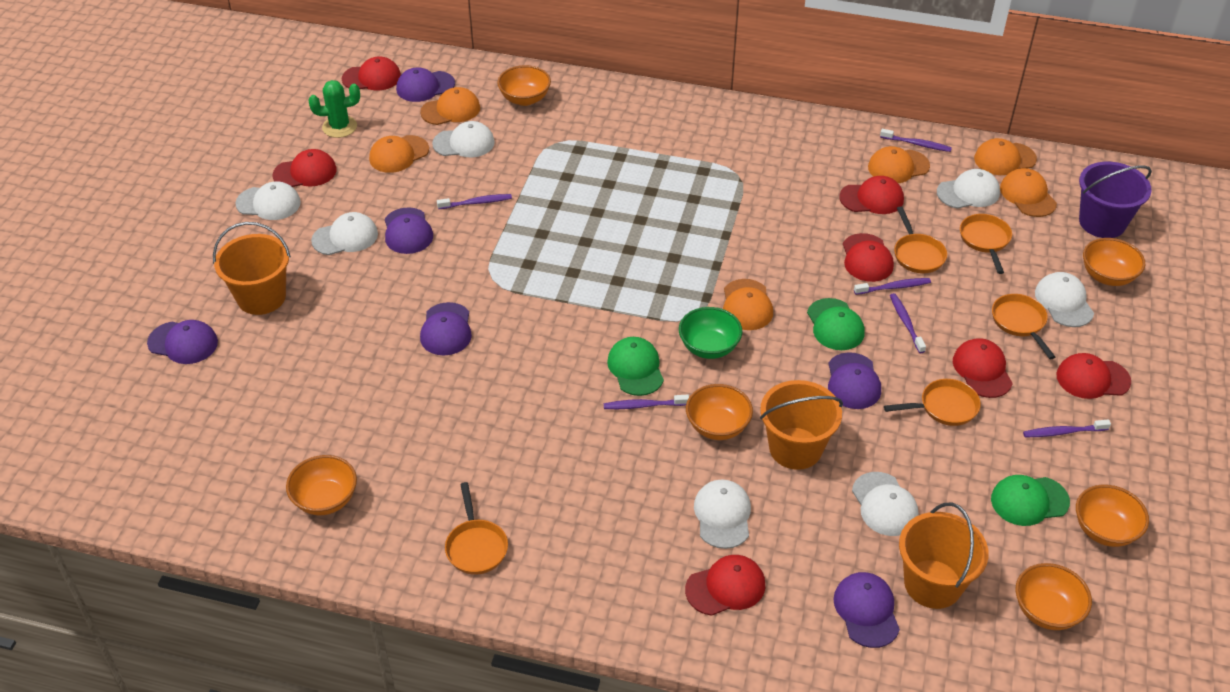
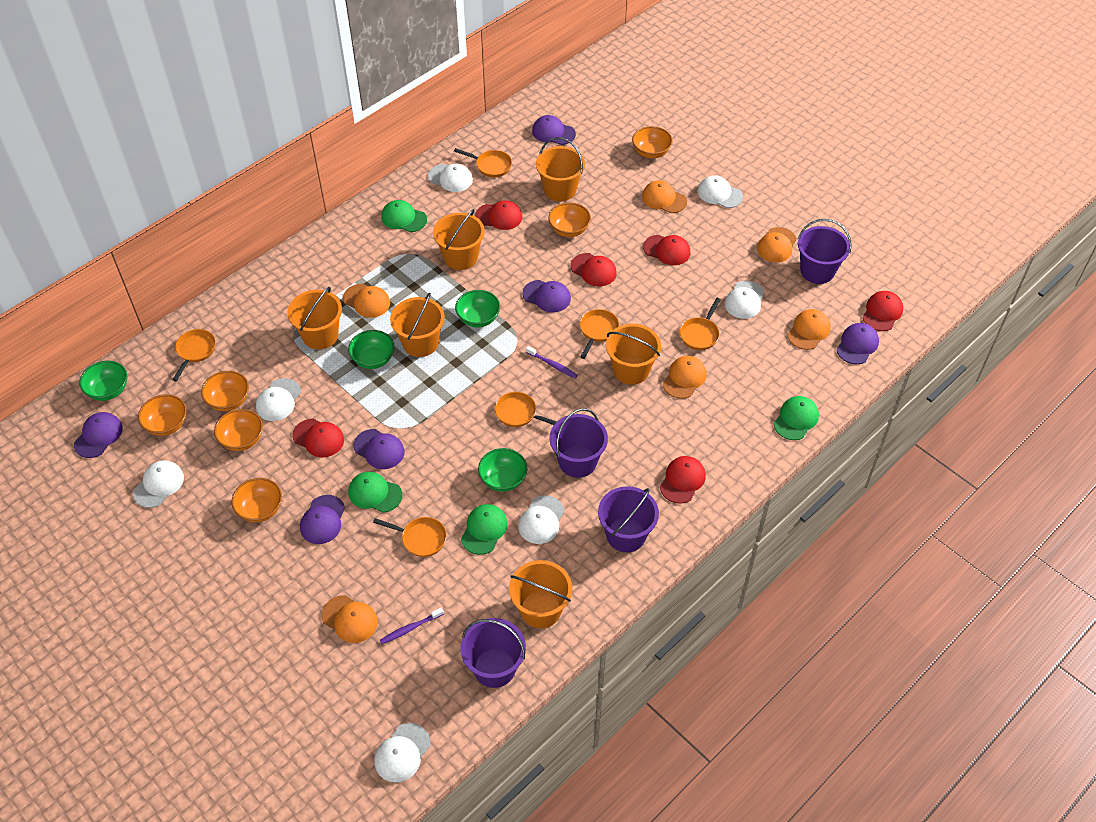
green bowl: [679,307,742,359] = 1 -> [79,361,127,401] [348,330,394,369] [455,290,500,328] [478,448,527,492] = 4
green cactus: [309,80,360,138] = 1 -> none = 0
green cap: [607,337,664,396] [807,298,864,350] [991,475,1070,526] = 3 -> [348,472,402,513] [381,200,427,232] [461,504,508,555] [773,396,819,440] = 4
orange bucket: [213,222,291,315] [760,380,843,470] [899,503,989,609] = 3 -> [287,287,342,350] [390,293,445,357] [433,209,485,270] [509,560,572,628] [536,137,585,201] [606,324,661,385] = 6
orange pan: [445,482,508,575] [884,379,981,426] [894,206,947,274] [960,214,1012,274] [992,294,1055,359] = 5 -> [172,329,216,381] [373,517,447,557] [454,148,512,177] [495,392,557,427] [580,309,619,359] [680,298,721,350] = 6
purple bucket: [1079,162,1152,238] = 1 -> [461,618,526,688] [550,408,608,478] [598,486,659,552] [798,219,852,284] = 4
purple toothbrush: [437,194,512,209] [604,395,689,409] [854,278,931,295] [880,129,952,152] [890,293,926,353] [1023,419,1111,437] = 6 -> [380,607,444,644] [526,346,578,378] = 2
red cap: [273,149,337,187] [342,57,401,90] [685,555,765,616] [839,176,904,214] [843,233,894,282] [953,338,1013,398] [1056,353,1131,399] = 7 -> [292,419,344,457] [475,200,522,230] [570,253,617,286] [643,235,690,265] [660,456,706,504] [862,291,903,331] = 6

